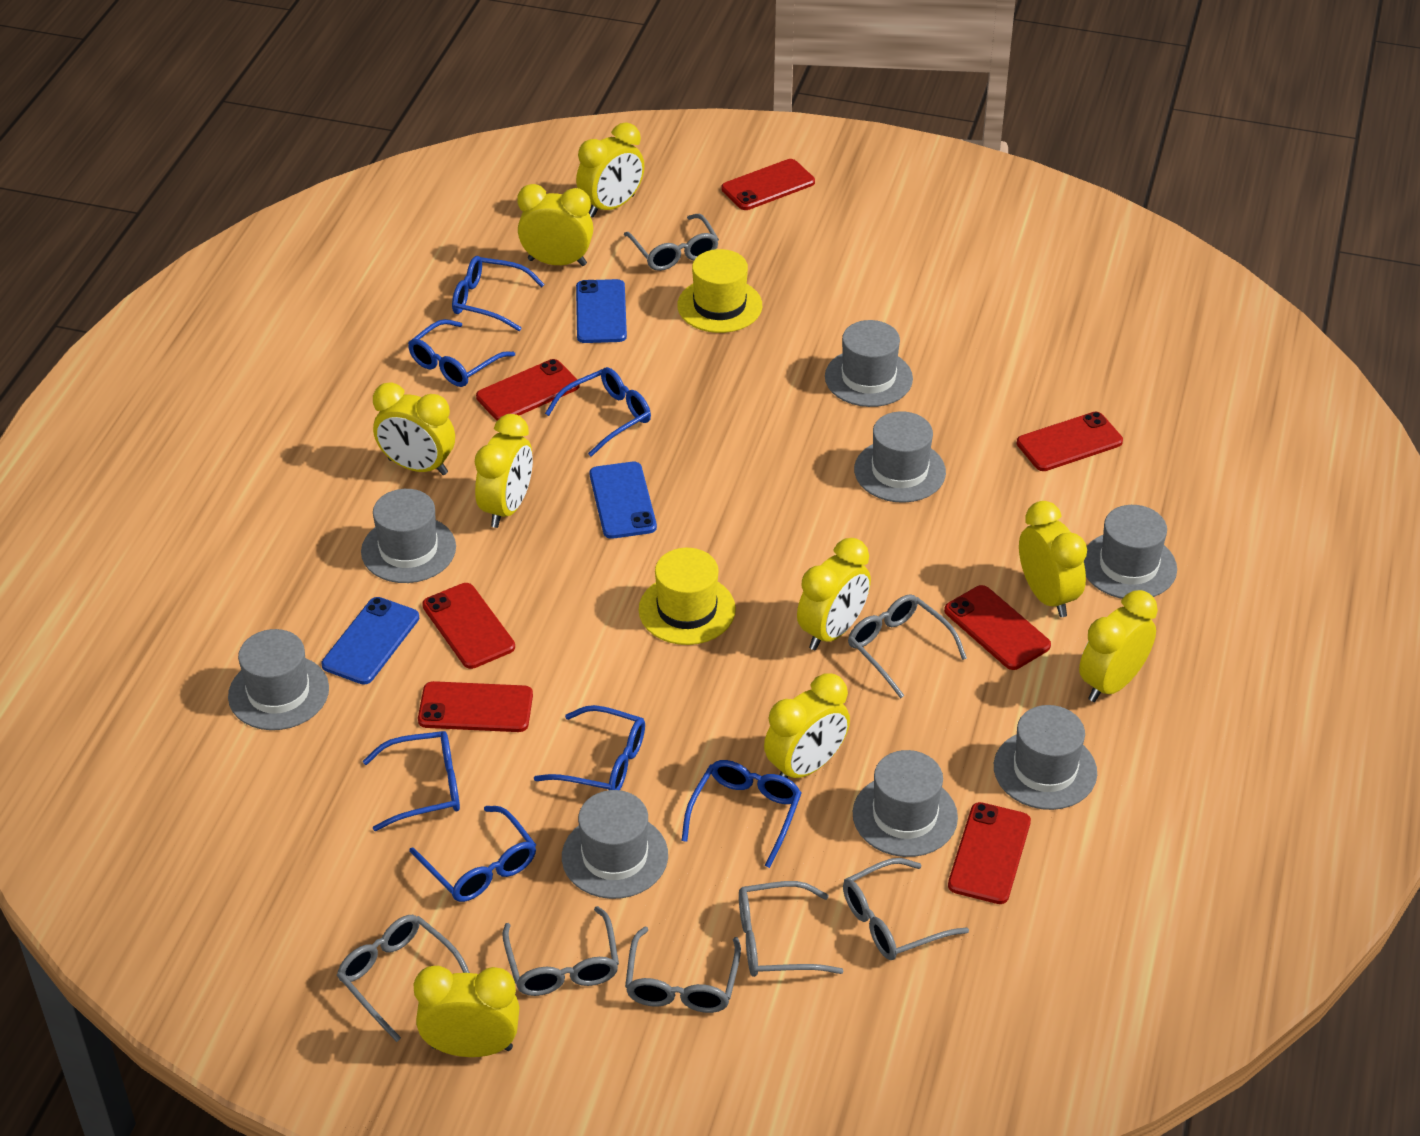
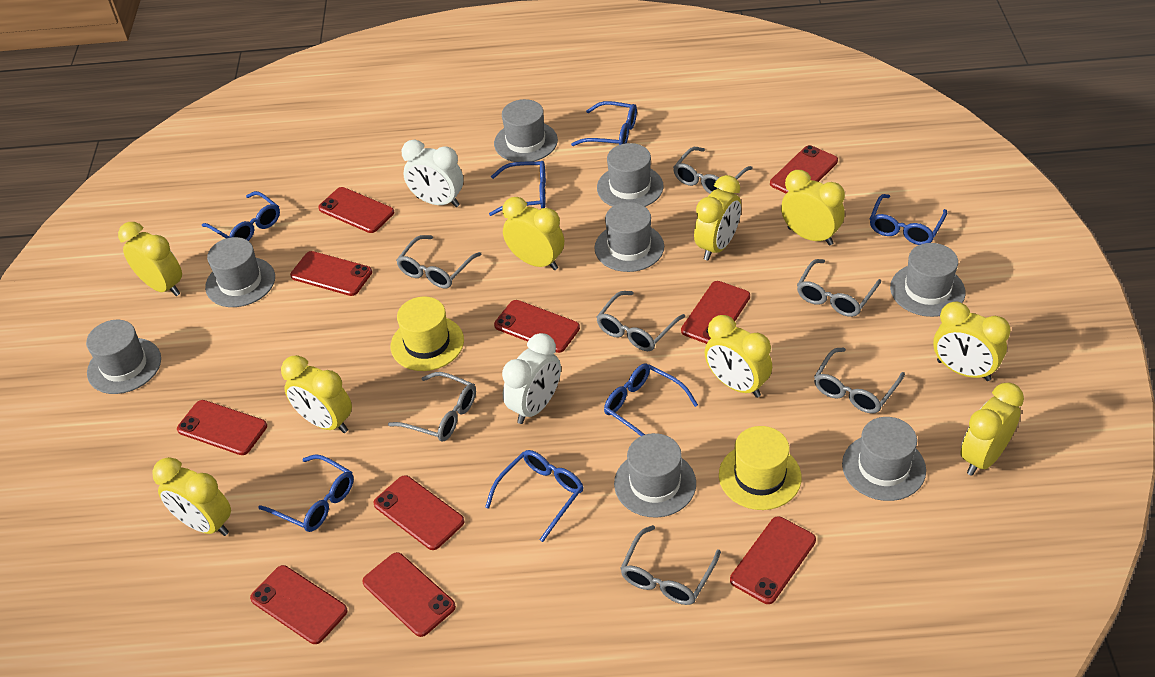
blue phone: [321,597,419,685] [576,279,627,343] [590,462,657,539] = 3 -> none = 0
red phone: [418,681,533,732] [422,583,515,669] [476,359,580,421] [721,159,815,210] [944,585,1051,670] [948,802,1031,904] [1017,412,1123,471] = 7 -> [177,400,267,455] [250,565,348,644] [290,251,372,296] [318,187,394,233] [362,552,456,637] [373,475,465,550] [494,300,580,353] [681,281,750,344] [730,516,816,604] [770,145,838,194] = 10
white clock: none = 0 -> [402,140,463,207] [502,333,561,424] = 2

